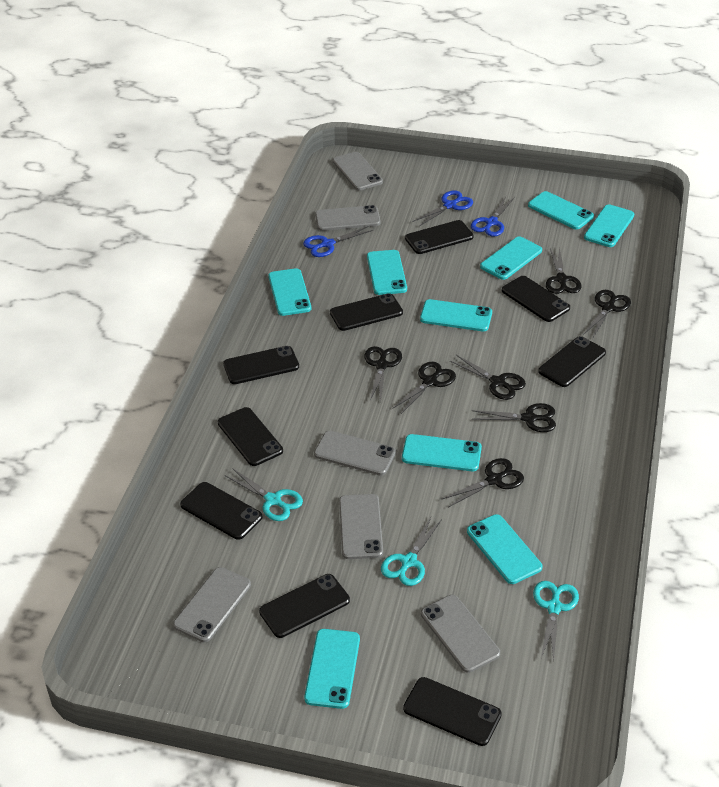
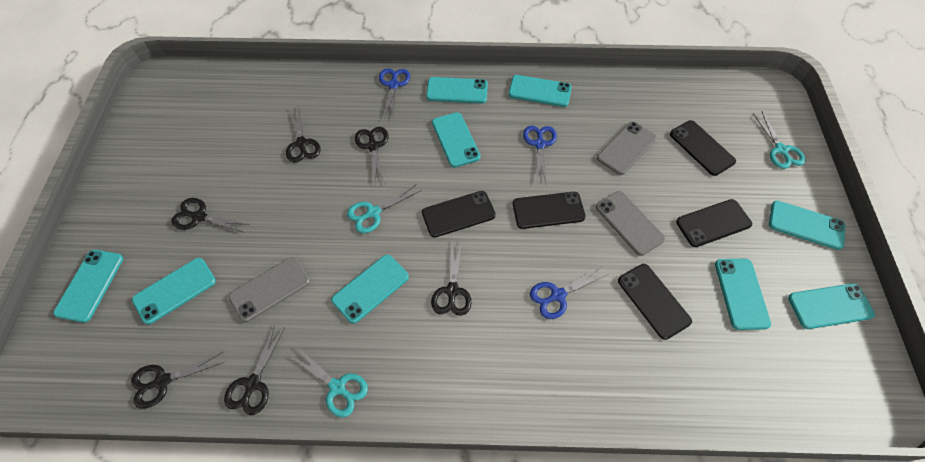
black phone: [180,482,262,540] [218,407,283,466] [223,346,299,384] [259,574,350,638] [330,293,403,331] [403,677,502,746] [405,220,474,254] [502,276,570,322] [538,336,606,387] = 9 -> [422,191,496,238] [513,192,586,229] [618,264,692,340] [670,120,736,176] [676,199,752,247] = 5
black scissors: [364,346,402,402] [392,362,456,414] [442,458,524,508] [450,355,526,400] [472,403,556,432] [546,247,582,294] [583,290,631,339] = 7 -> [131,352,224,409] [171,198,250,233] [224,325,285,415] [286,106,320,163] [355,127,388,182] [431,242,472,316] = 6
grey phone: [173,567,251,642] [314,431,396,475] [315,205,381,231] [333,152,383,190] [339,494,383,559] [421,595,500,673] = 6 -> [229,257,310,322] [596,191,665,256] [597,122,656,175] = 3

